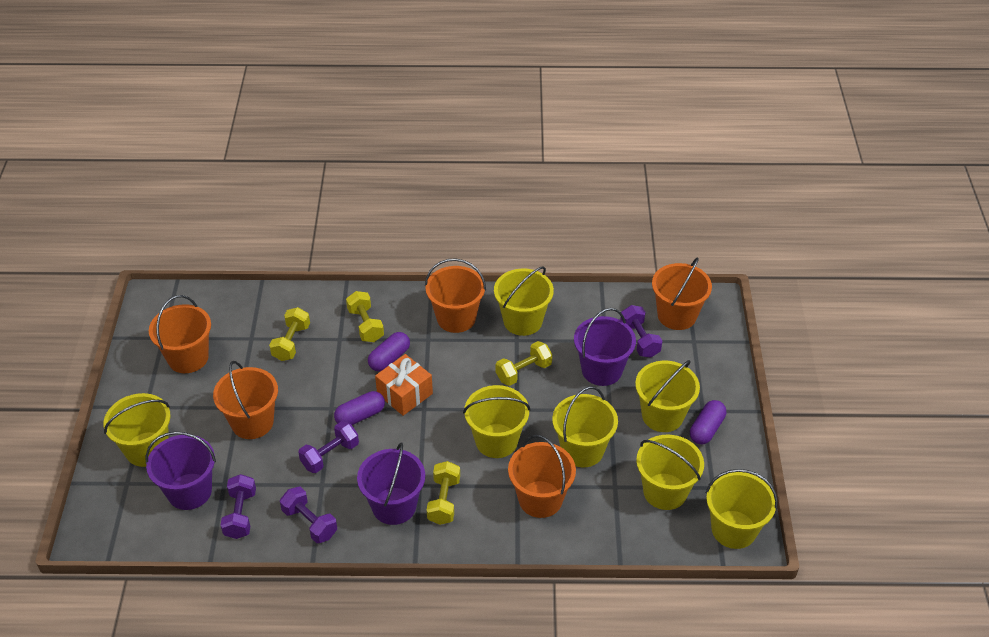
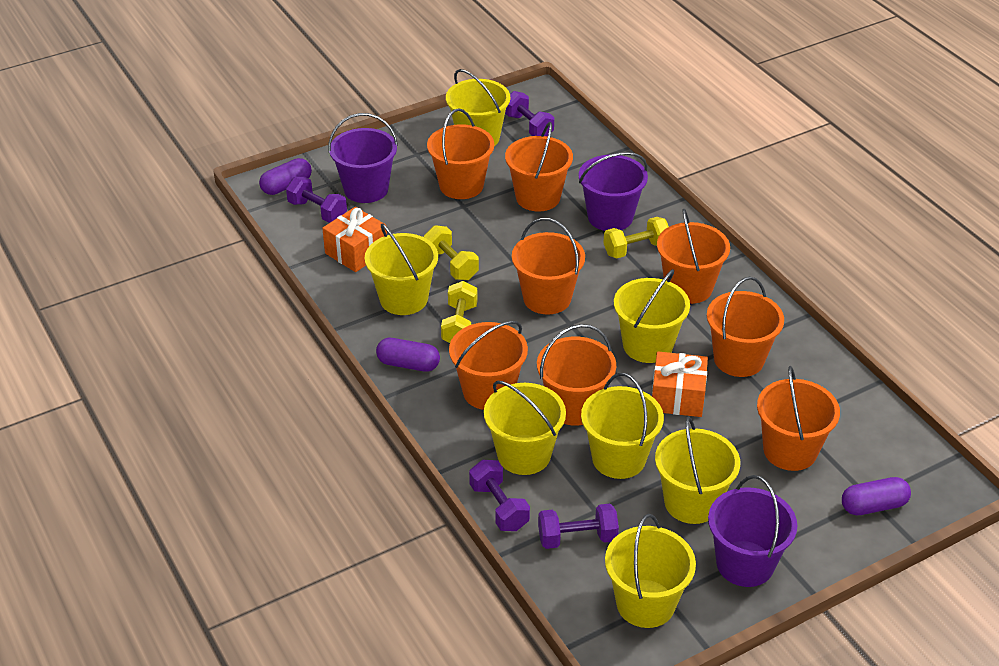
orange bucket: [149,295,211,373] [213,361,278,439] [425,258,486,333] [508,435,576,518] [652,257,712,330] = 5 -> [427,108,494,199] [449,321,528,410] [505,122,573,211] [512,218,585,315] [537,324,616,426] [657,209,730,304] [707,277,784,377] [757,366,840,471] = 8
orange gift: [375,354,433,416] = 1 -> [322,207,387,272] [652,351,708,417] = 2
yellow dumbbell: [269,307,310,361] [346,291,384,342] [427,461,460,525] [496,341,552,386] = 4 -> [424,225,479,280] [441,281,478,343] [603,217,669,259] = 3

